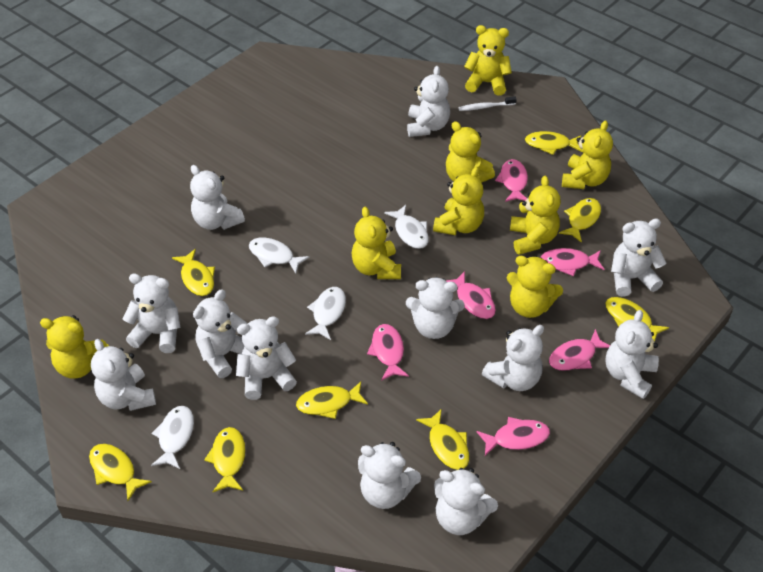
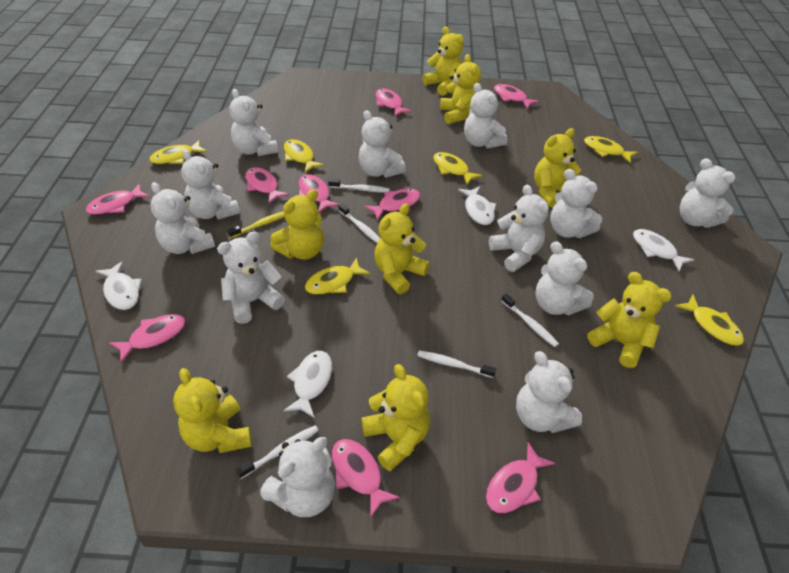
pink fish: [367,324,409,381] [446,271,496,319] [476,417,550,456] [495,159,528,202] [540,248,604,276] [549,329,610,371] = 6 -> [86,183,150,215] [109,314,186,363] [245,167,289,204] [298,174,340,213] [332,439,400,517] [364,189,420,221] [375,89,412,117] [486,442,556,513] [494,84,539,109] = 9
white toothbrush: [458,96,517,111] = 1 -> [236,425,319,479] [328,179,390,193] [338,204,381,243] [417,350,496,378] [501,293,559,347] = 5
yellow fish: [89,444,152,501] [172,249,215,296] [204,427,246,492] [296,381,368,419] [416,409,469,470] [525,131,582,155] [559,198,601,243] [605,297,669,341] = 8 -> [149,140,207,164] [284,139,325,173] [305,257,371,295] [433,152,483,185] [584,136,638,163] [675,295,744,346] = 6
yellow toothbrush: none = 0 -> [227,211,284,238] = 1

